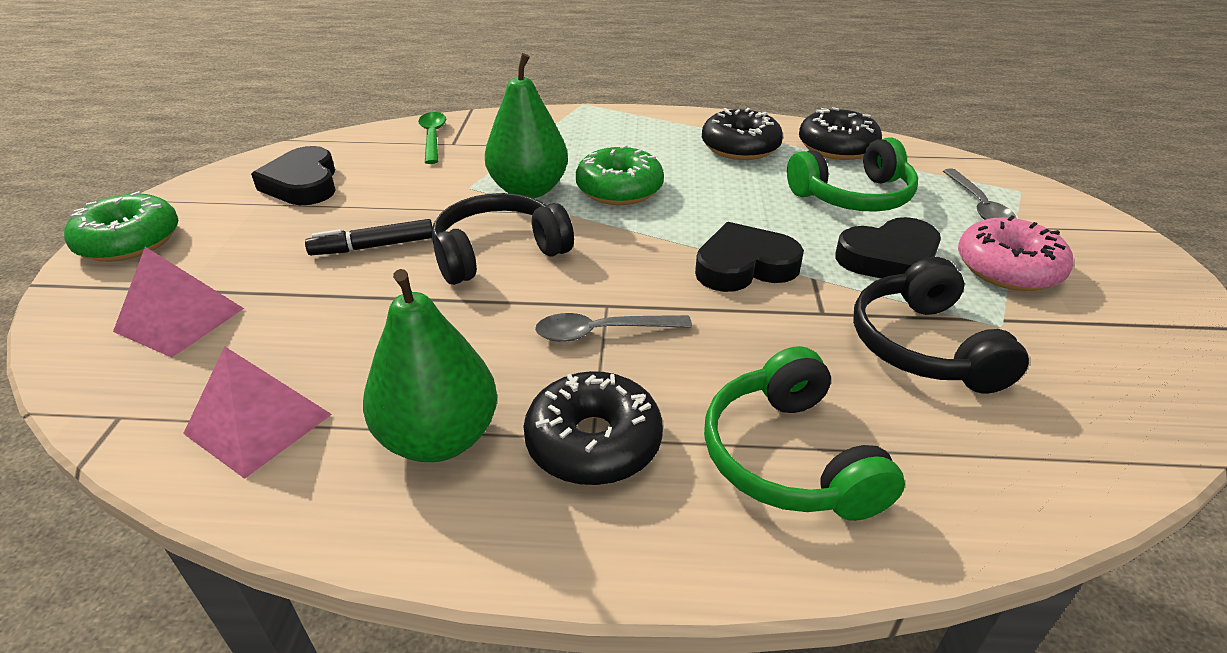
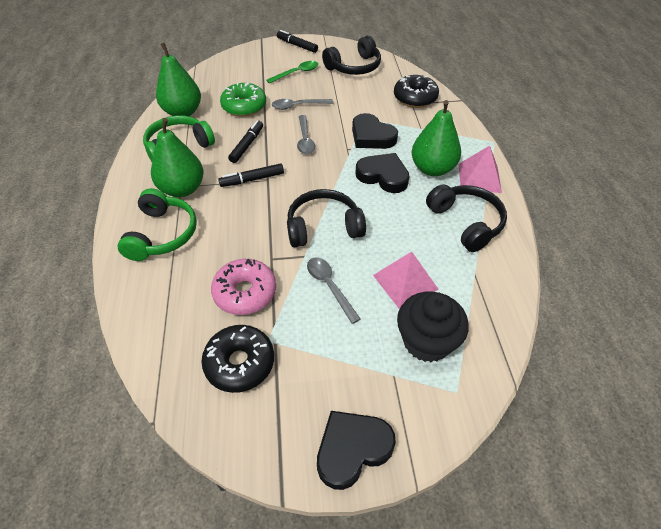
black cupcake: none = 0 -> [397,291,469,362] = 1
black donut: [523,371,663,485] [702,108,783,160] [799,107,882,160] = 3 -> [201,325,274,393] [394,75,439,108] = 2
black headphones: [432,193,574,285] [853,257,1029,394] = 2 -> [287,189,366,247] [322,36,381,75] [426,184,507,252] = 3
black marker: [305,219,433,255] = 1 -> [218,163,284,187] [228,121,263,163] [277,30,318,53] = 3
green donut: [64,191,178,262] [576,145,664,205] = 2 -> [220,82,266,117] = 1
green pear: [363,269,497,462] [485,53,568,198] = 2 -> [151,118,204,197] [156,43,201,116] [411,100,461,176] = 3
grey spoon: [535,313,692,342] [943,169,1017,220] = 2 -> [272,99,333,110] [297,115,315,154] [307,257,360,324] = 3

